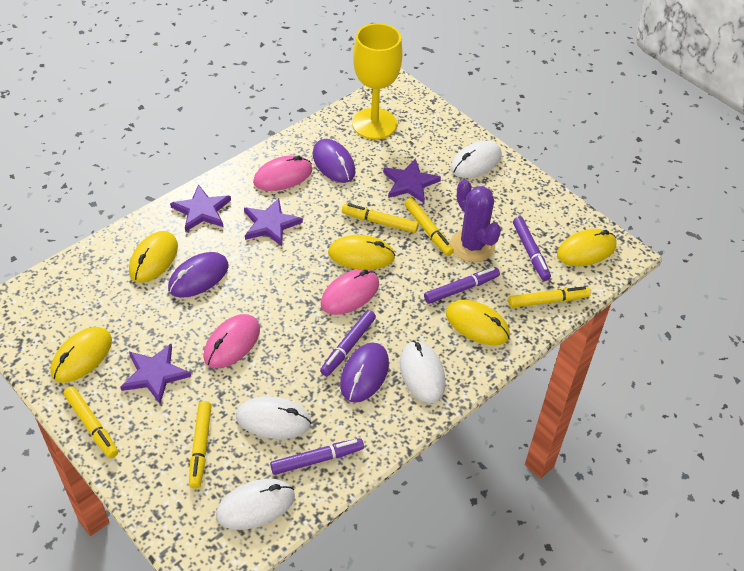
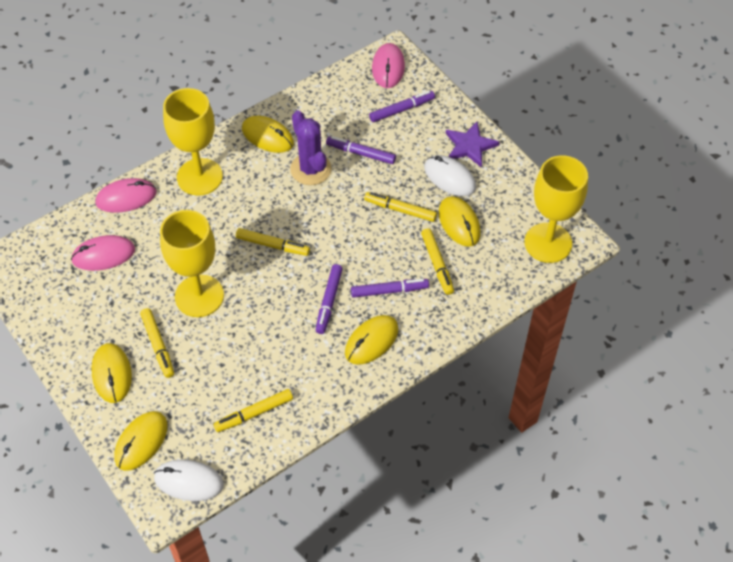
purple mouse: [168,252,229,298] [313,139,356,183] [340,343,389,403] = 3 -> none = 0
purple star: [121,344,191,404] [170,184,231,232] [244,198,303,246] [383,158,441,203] = 4 -> [446,122,500,168] = 1
white mouse: [216,479,295,530] [236,396,312,439] [400,340,446,403] [451,141,502,178] = 4 -> [154,460,224,501] [424,155,476,196] = 2
yellow goblet: [352,23,403,139] = 1 -> [160,210,224,317] [163,88,223,196] [525,155,588,263] = 3

